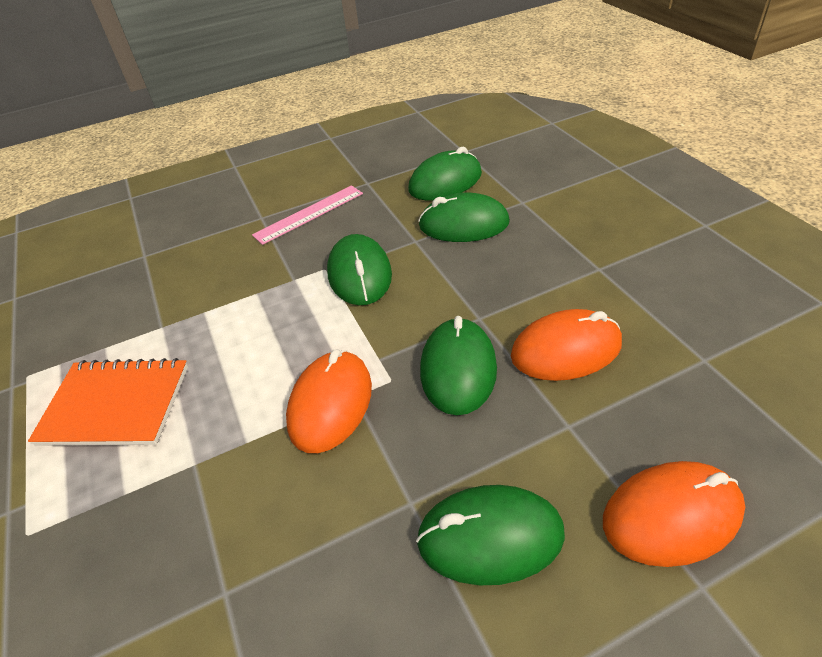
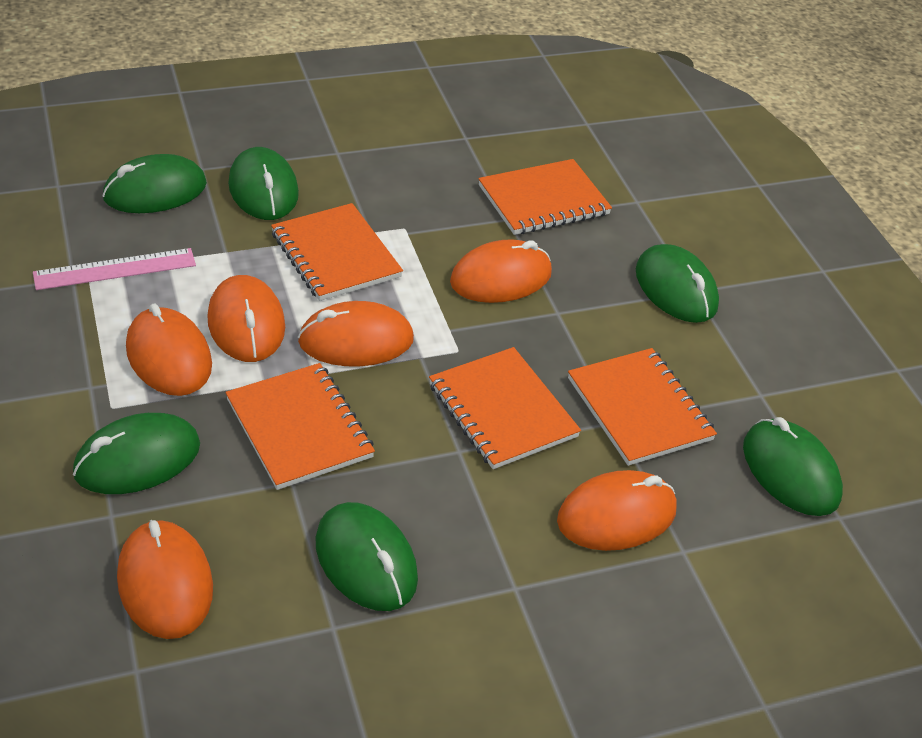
green mouse: [327,234,392,305] [408,147,482,200] [416,485,565,585] [418,192,510,242] [420,316,497,415] = 5 -> [73,413,200,494] [102,154,207,213] [228,147,299,220] [316,502,418,611] [636,244,719,323] [743,417,843,516] = 6
orange mouse: [286,349,372,453] [511,309,622,381] [603,461,745,567] = 3 -> [117,520,213,639] [126,304,212,396] [207,275,285,362] [298,301,414,366] [450,239,552,303] [557,470,677,551] = 6
orange notebook: [28,358,188,446] = 1 -> [226,363,375,490] [271,203,403,301] [429,347,581,469] [478,159,612,235] [568,348,717,466] = 5

